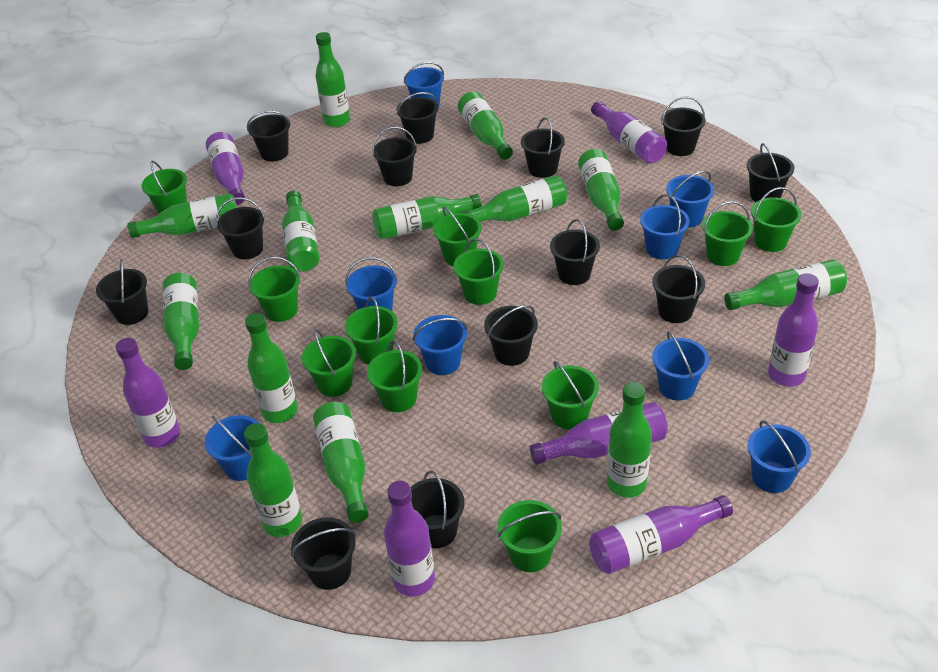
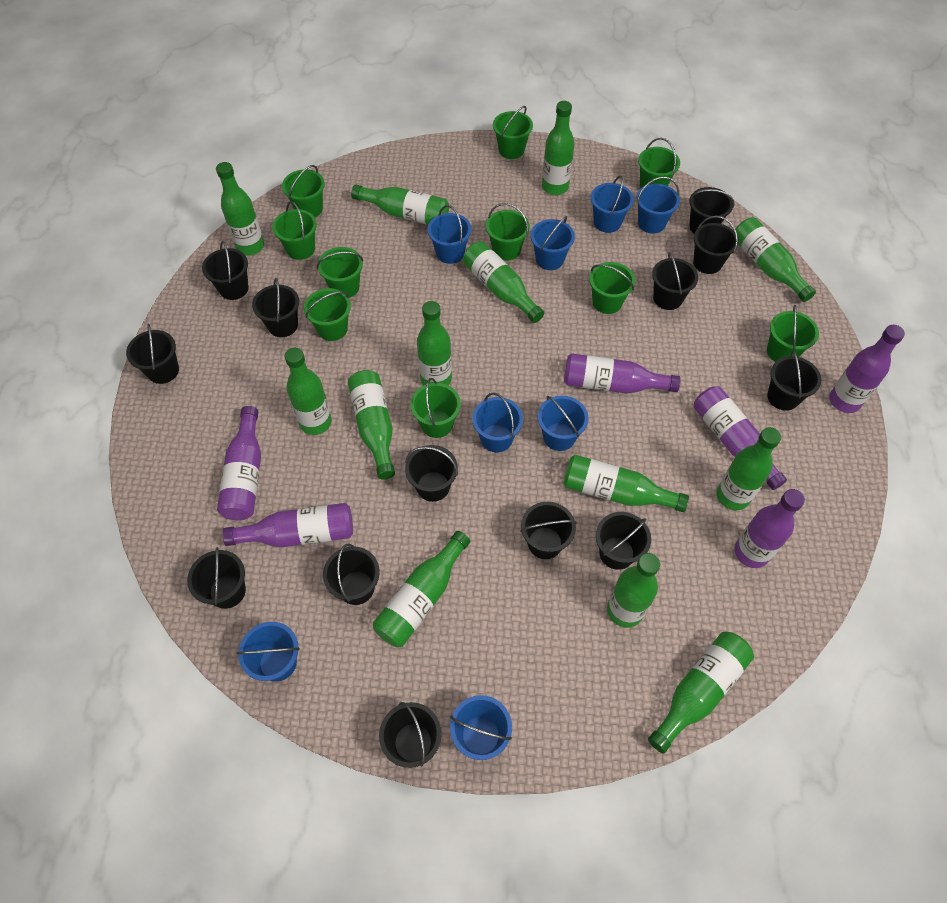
green bucket: [142,161,187,214] [248,257,300,322] [302,329,356,397] [345,297,398,365] [367,341,422,412] [433,207,482,266] [453,238,504,305] [498,500,562,572] [542,361,599,429] [702,201,753,266] [751,187,801,252] = 11 -> [272,201,317,260] [282,165,325,217] [304,288,351,341] [317,247,363,298] [410,378,461,438] [486,203,530,261] [493,106,533,159] [589,262,635,314] [638,138,680,188] [767,305,819,362] = 10
purple bottle: [116,338,180,448] [206,132,245,205] [384,481,435,597] [530,402,668,464] [589,495,733,574] [591,101,667,164] [768,273,819,387] = 7 -> [217,406,261,520] [223,503,353,547] [564,353,681,394] [694,386,787,490] [734,489,805,568] [829,325,905,413] = 6

